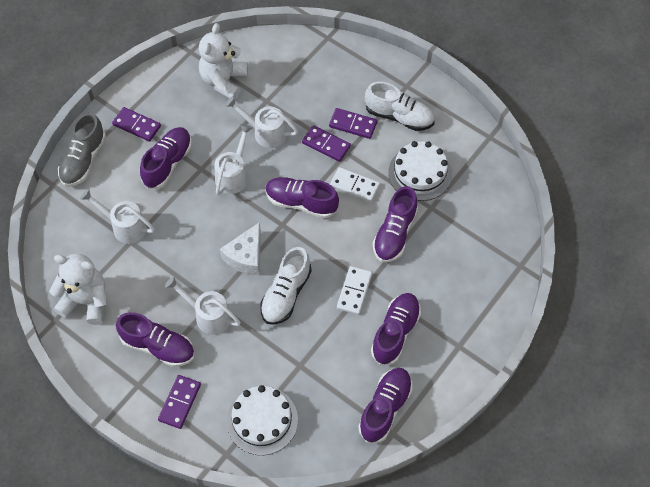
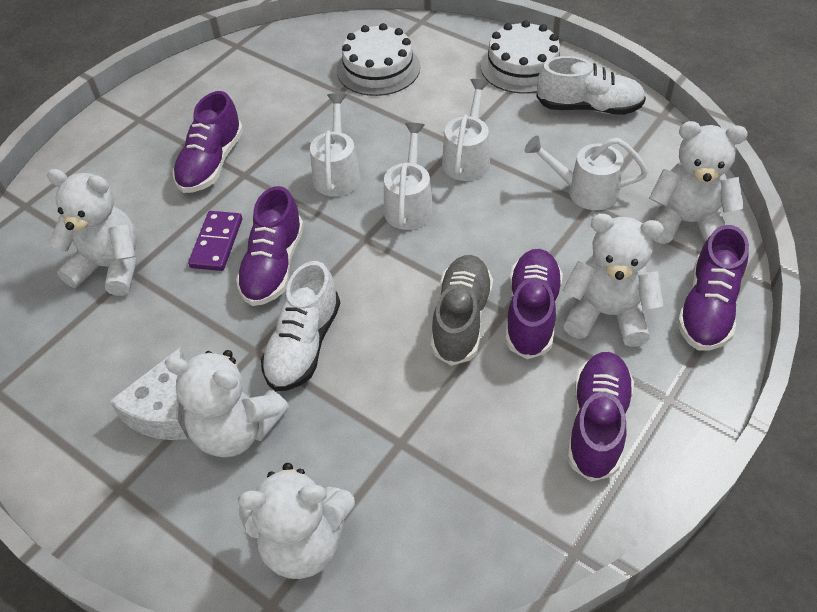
purple domino: [112,107,161,142] [158,375,201,429] [302,125,351,162] [329,108,377,139] = 4 -> [188,211,242,271] = 1
purple shoe: [116,312,195,367] [140,127,192,189] [266,177,339,218] [358,368,413,443] [371,293,421,365] [373,186,418,263] = 6 -> [173,91,243,193] [236,186,304,306] [505,249,563,359] [567,352,634,482] [677,225,749,351] = 5
white domino: [330,167,380,202] [337,266,372,315] = 2 -> none = 0
white teddy bear: [49,254,107,325] [199,23,248,101] = 2 -> [47,169,137,296] [165,350,289,458] [238,463,355,579] [563,214,664,347] [649,121,748,244] = 5

